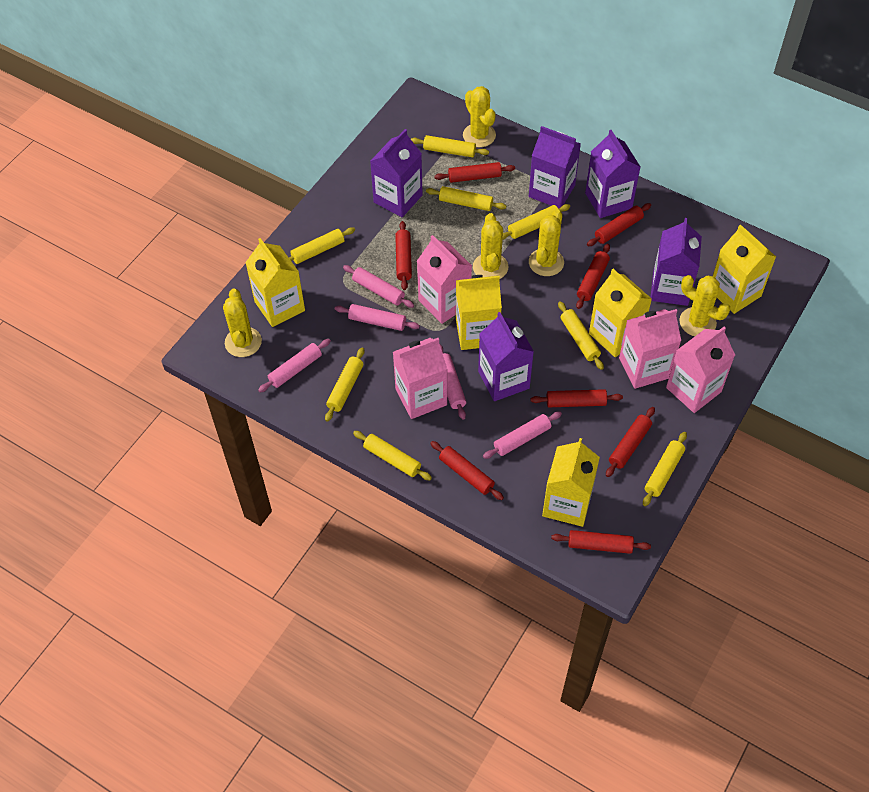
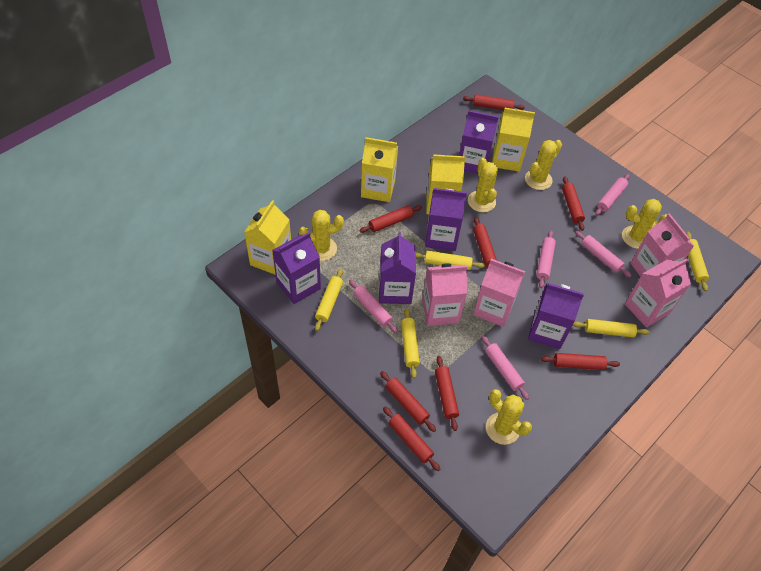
yellow carton: [245,238,305,327] [456,275,502,350] [542,438,600,527] [589,269,652,357] [713,224,776,314] = 5 -> [244,200,291,274] [361,137,398,202] [426,154,466,214] [492,108,535,172] = 4
yellow rolling pin: [289,227,355,264] [325,348,364,422] [353,431,432,480] [411,135,489,157] [426,186,506,211] [503,204,570,240] [558,301,604,370] [643,432,687,506] = 8 -> [315,269,343,331] [401,308,420,378] [416,250,485,270] [573,319,649,338] [686,232,709,291] = 5

